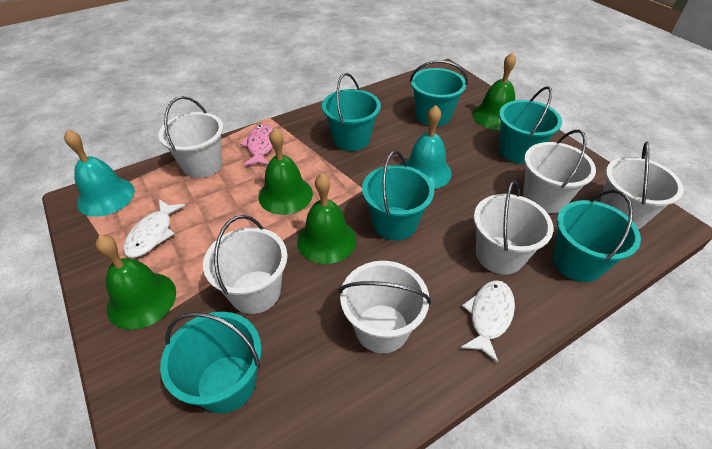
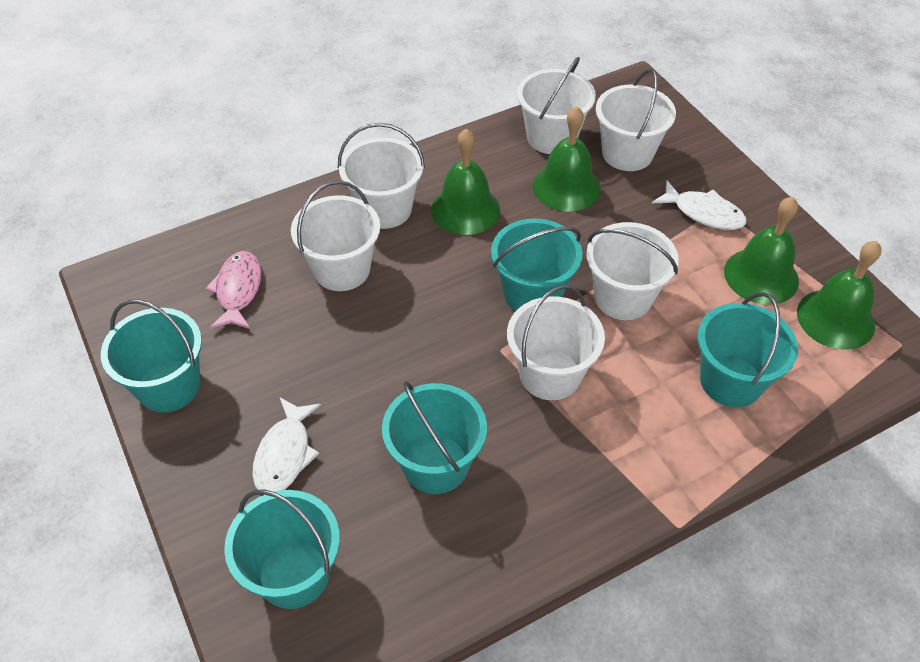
turquoise bell: [64,129,135,217] [402,105,452,189] = 2 -> none = 0
turquoise bucket: [160,312,262,414] [322,73,381,151] [362,151,434,240] [410,60,468,126] [499,86,562,164] [553,189,641,282] = 6 -> [101,299,202,412] [224,489,340,609] [382,381,487,494] [491,219,582,311] [698,292,798,407] = 5

